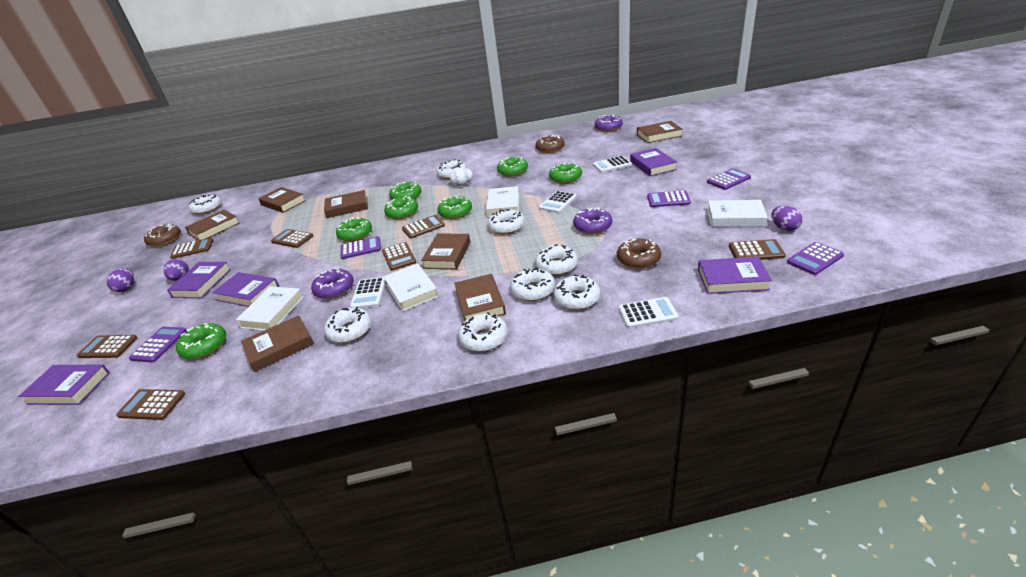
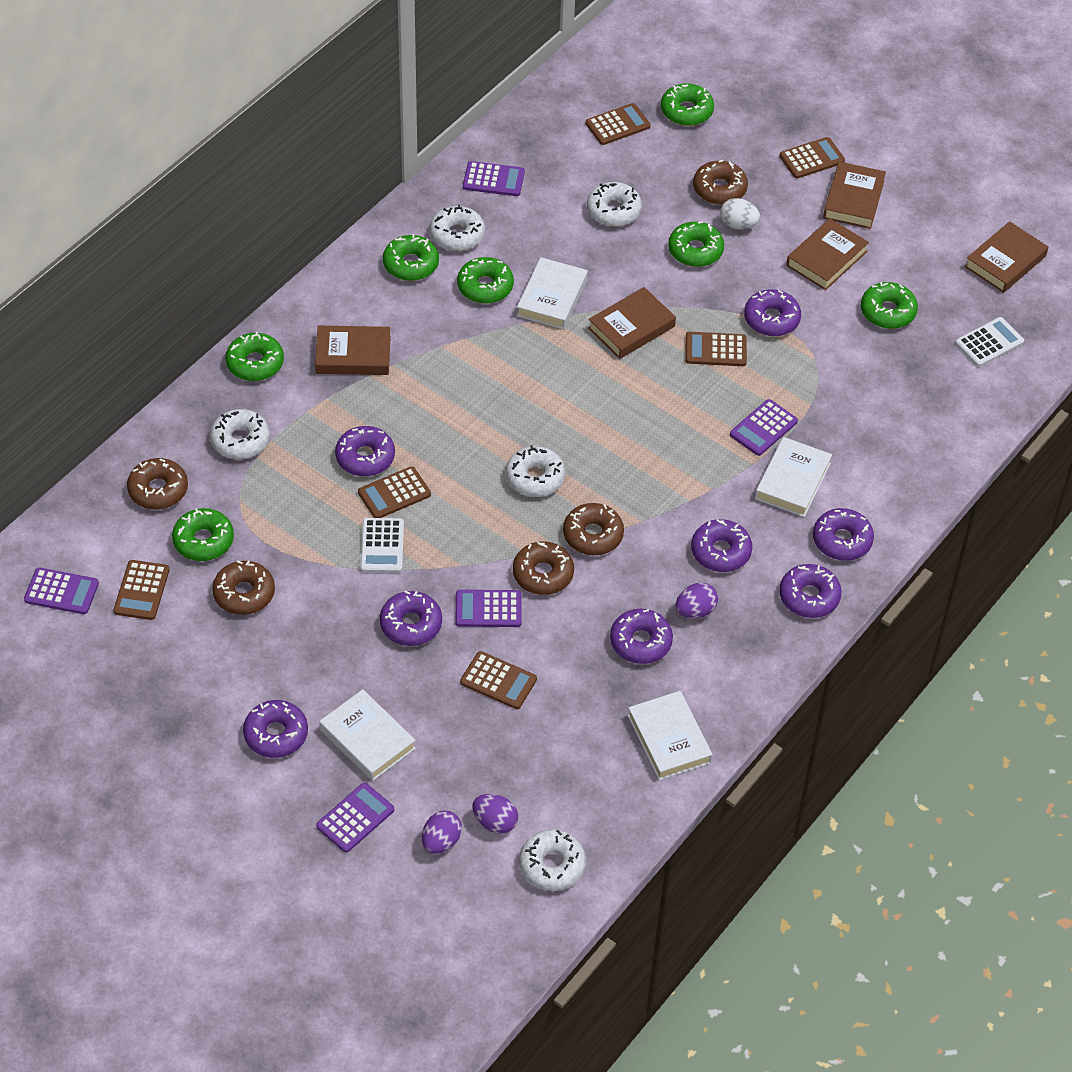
brown book: [185,210,240,240] [241,315,314,372] [258,187,306,213] [324,190,368,218] [421,234,470,269] [454,274,506,321] [637,121,683,143] = 7 -> [315,326,391,375] [588,287,676,359] [786,218,869,290] [823,162,886,229] [965,221,1048,293] = 5
brown calculator: [77,335,138,358] [116,389,185,420] [170,238,213,259] [271,229,313,248] [382,242,416,271] [402,215,445,239] [729,239,786,260] = 7 -> [114,560,170,620] [358,466,431,518] [460,651,537,709] [586,103,650,145] [685,332,747,366] [779,137,845,178] = 6
brown donut: [144,223,181,247] [536,134,565,153] [617,239,661,269] = 3 -> [127,458,188,510] [212,561,275,615] [513,541,574,595] [563,503,624,555] [693,160,748,205] = 5
purple book: [18,364,110,405] [167,262,231,298] [212,272,279,307] [630,148,677,176] [698,257,772,294] = 5 -> none = 0
purple donut: [311,268,354,299] [573,207,612,234] [595,115,623,132] = 3 -> [243,700,308,758] [335,426,395,476] [380,591,442,646] [610,609,673,664] [691,519,752,572] [744,289,801,336] [779,564,842,618] [813,508,874,561] = 8
white calculator: [350,277,386,308] [539,191,577,213] [593,156,632,173] [619,297,679,328] = 4 -> [360,518,404,573] [955,317,1024,367] = 2
white donut: [189,195,222,214] [324,307,372,343] [437,159,467,179] [458,312,508,352] [488,209,525,234] [510,267,555,301] [535,244,578,275] [553,274,600,310] = 8 -> [210,409,270,459] [429,205,485,251] [506,445,565,497] [519,830,586,891] [587,182,642,226] = 5

